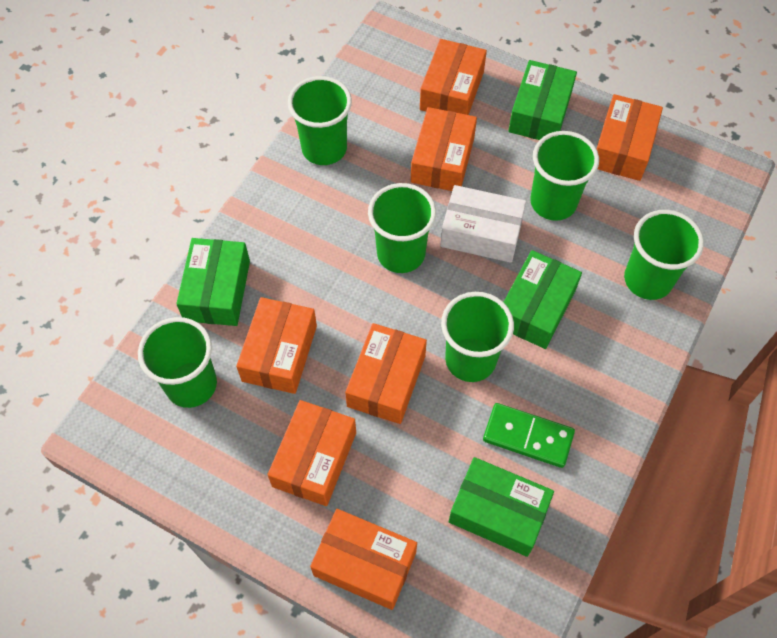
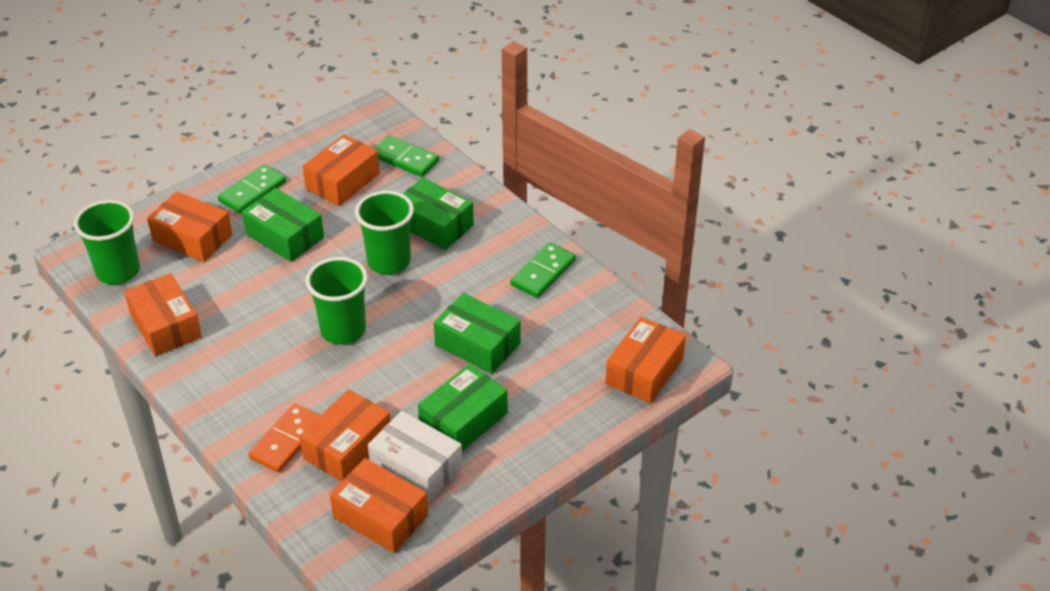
green cup: [138,317,217,408] [288,76,352,165] [368,183,436,273] [441,292,514,382] [530,131,599,221] [624,210,704,300] = 6 -> [74,200,140,285] [306,257,368,345] [355,191,414,275] = 3
green domino: [483,403,575,468] = 1 -> [218,164,286,214] [374,136,439,177] [510,242,576,298] = 3
orange box: [236,297,317,394] [268,400,356,506] [310,509,417,610] [345,323,427,424] [411,107,477,191] [420,39,487,115] [597,94,663,181] = 7 -> [124,273,202,356] [147,191,233,262] [299,389,391,482] [303,134,380,206] [330,458,428,553] [606,317,686,404] = 6
orange domino: none = 0 -> [248,403,320,473] = 1

